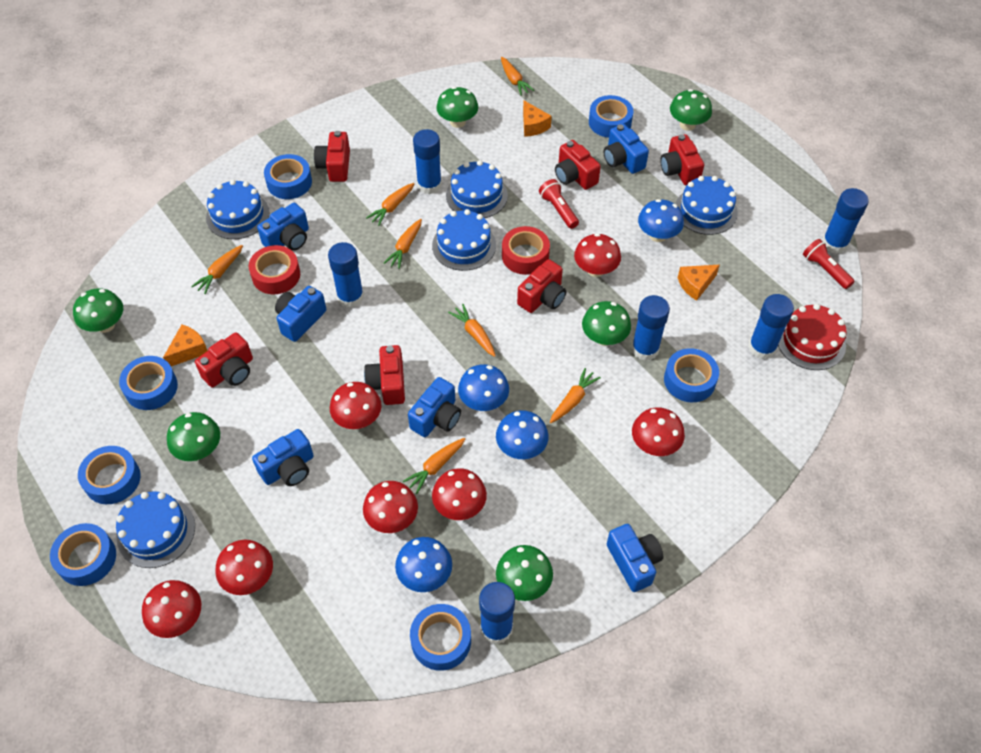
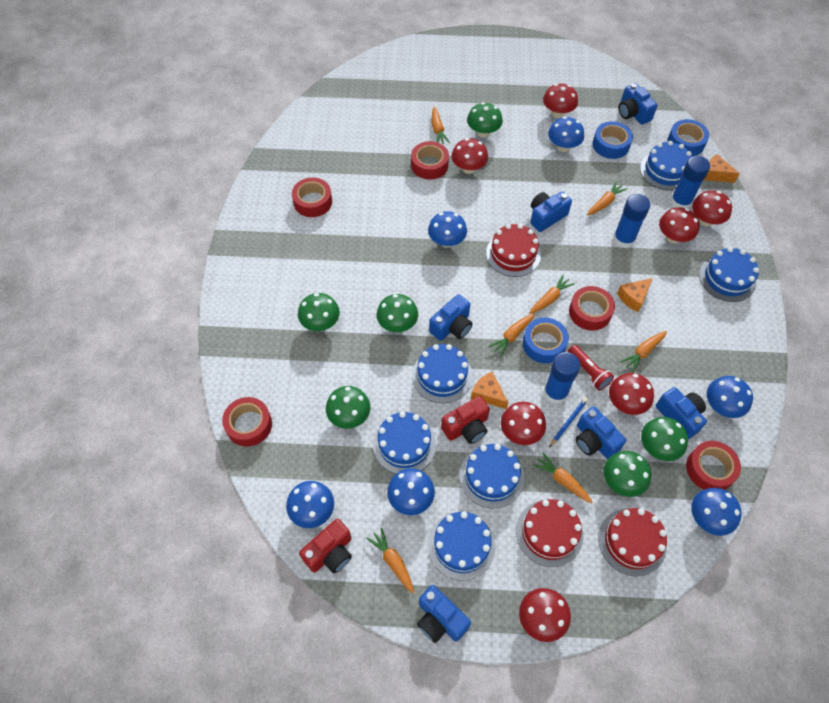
blue cake: [116,491,195,568] [206,180,270,239] [432,209,496,271] [446,160,508,218] [675,176,738,235] = 5 -> [373,411,436,474] [412,344,472,403] [428,512,496,580] [459,444,524,508] [640,141,692,191] [699,247,759,302] = 6
blue glue stick: [328,242,364,308] [413,129,442,194] [479,582,515,644] [631,295,670,361] [748,294,794,359] [822,188,869,254] = 6 -> [544,352,580,404] [613,194,650,248] [670,156,710,208] = 3
blue mushroom: [395,537,452,592] [458,364,509,411] [496,410,549,459] [638,199,684,242] = 4 -> [286,481,334,528] [387,468,435,515] [428,211,467,248] [548,117,584,152] [691,488,742,536] [707,376,753,418] = 6
blue pencil: none = 0 -> [549,398,588,448] = 1
blue tape: [50,523,116,586] [78,446,141,504] [119,356,178,410] [264,154,312,199] [410,604,471,671] [589,95,634,138] [664,348,719,402] = 7 -> [523,318,569,363] [593,121,633,159] [667,119,709,156] = 3
red cake: [778,304,847,370] = 1 -> [486,224,541,277] [516,499,583,567] [598,508,667,576] = 3
red camera: [195,332,253,388] [314,131,350,182] [364,345,405,405] [517,259,566,313] [555,140,601,190] [660,134,704,186] = 6 -> [299,519,352,573] [441,396,490,444] = 2
red flashlight: [539,179,579,229] [803,239,855,289] = 2 -> [568,345,614,391] = 1
red tape: [249,245,300,294] [502,226,550,275] = 2 -> [222,397,272,447] [292,177,332,217] [411,141,449,180] [569,286,615,331] [686,441,741,490] = 5

